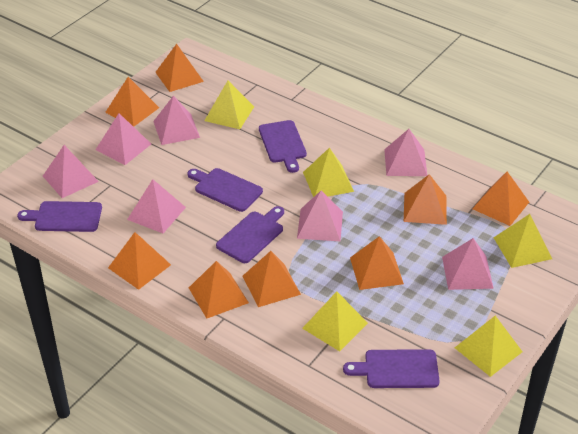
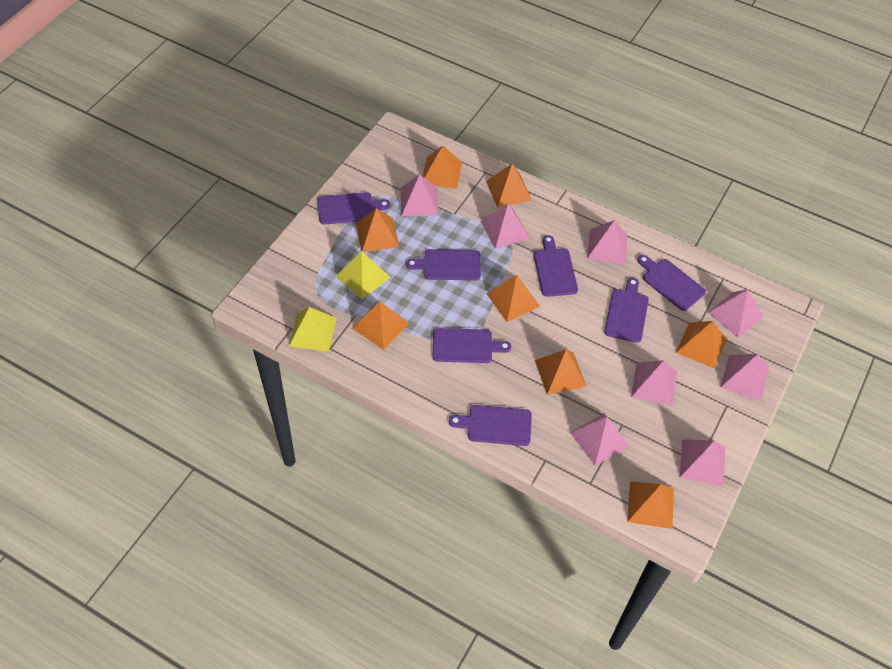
pink pyramid: [43,145,99,198] [96,113,151,165] [127,179,186,233] [153,96,200,145] [297,191,343,241] [384,129,427,176] [442,238,494,290] = 7 -> [400,174,439,216] [481,203,529,249] [570,414,629,466] [587,220,628,264] [631,360,677,406] [679,439,725,486] [708,289,763,338] [721,354,769,401] = 8
purple cutting board: [17,201,102,232] [187,168,263,212] [216,206,284,263] [259,120,307,173] [343,349,440,388] = 5 -> [318,192,390,225] [406,249,481,281] [432,328,511,363] [449,405,532,446] [534,235,578,297] [604,278,649,343] [637,255,706,311] = 7
yellow pyramid: [204,81,254,129] [302,291,368,351] [303,148,354,197] [455,316,523,377] [493,214,552,268] = 5 -> [289,307,337,352] [336,251,391,299] = 2

